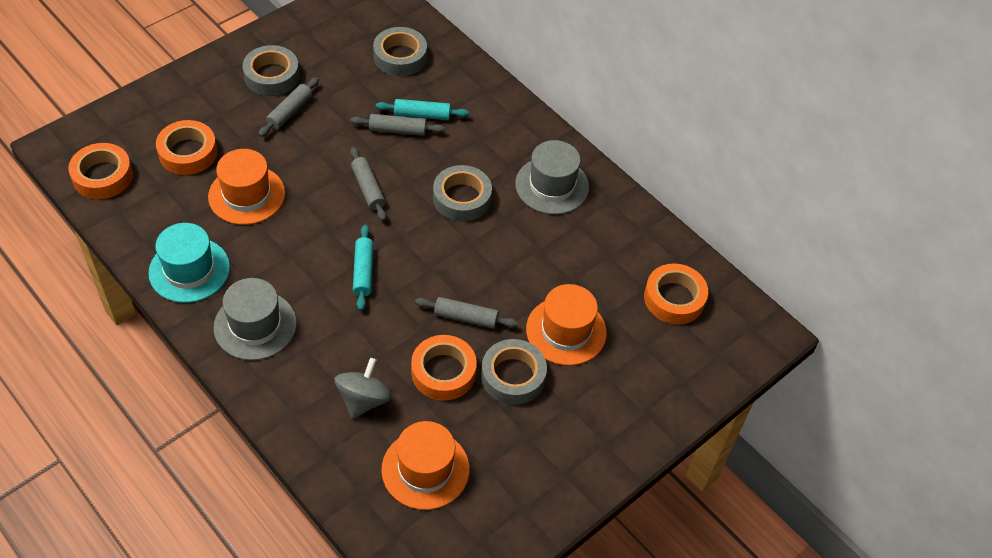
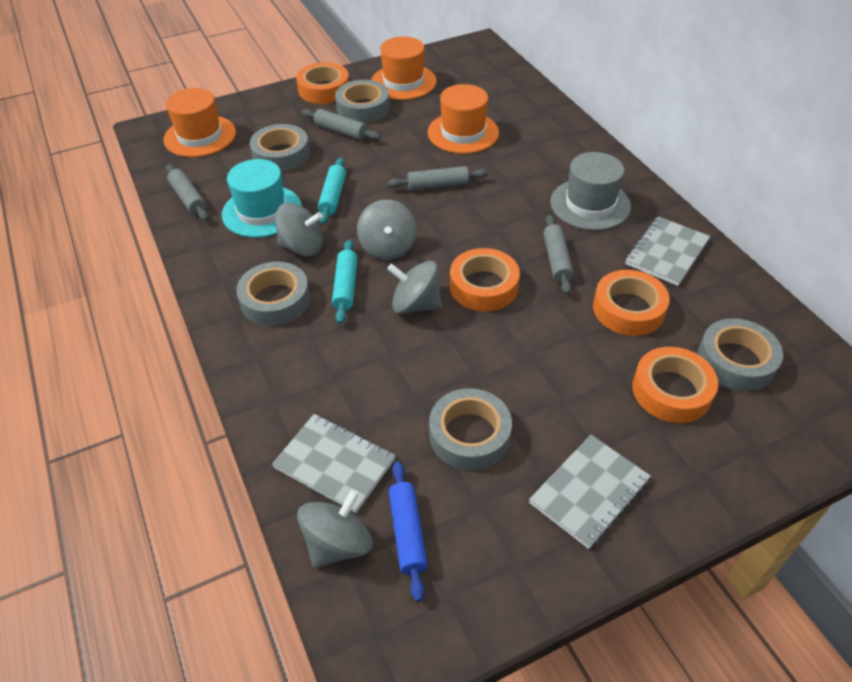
blue rolling pin: none = 0 -> [389,461,428,602] = 1
grey hat: [214,278,297,360] [515,140,589,215] = 2 -> [550,152,631,230] = 1
grey notebook: none = 0 -> [272,414,396,513] [529,435,651,549] [625,216,710,286] = 3
grey spinning top: [334,358,392,419] = 1 -> [275,203,323,257] [297,489,372,568] [357,200,416,260] [387,261,442,314] = 4
grey tape: [243,45,299,96] [373,27,427,76] [433,165,492,222] [481,339,547,405] = 4 -> [236,262,310,326] [250,124,310,172] [335,80,390,123] [429,388,512,470] [698,318,783,391] = 5

